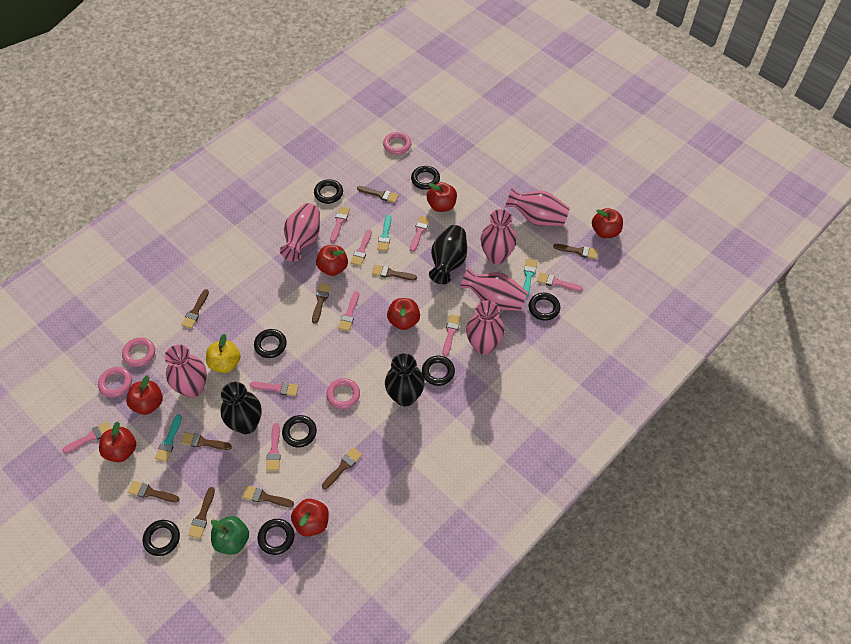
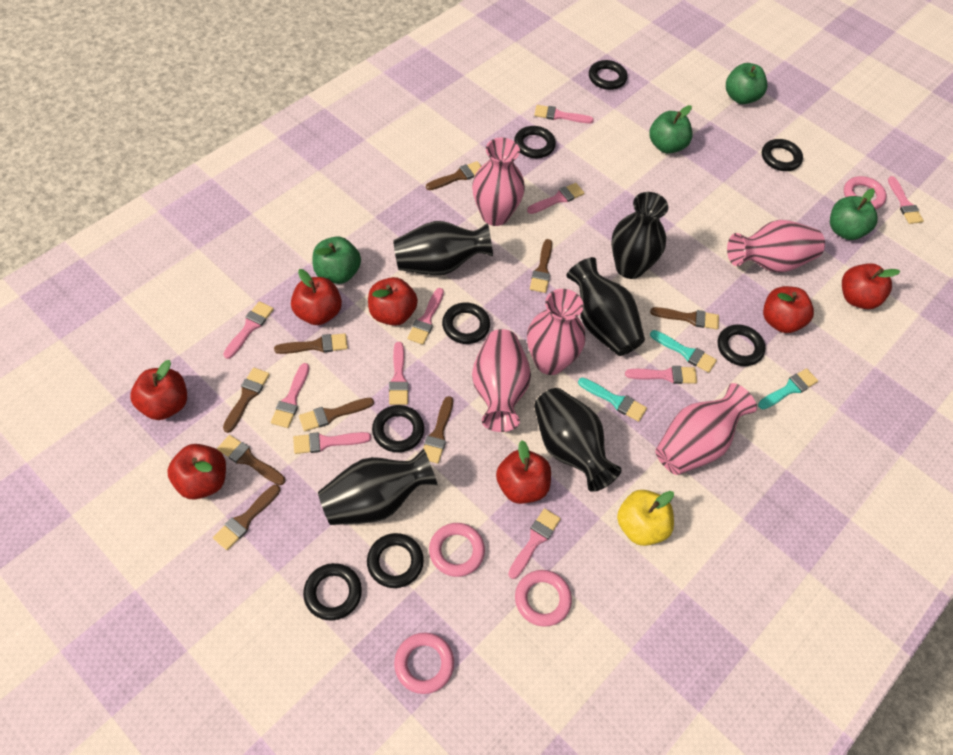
black vase: [221,382,262,434] [385,353,425,406] [429,225,467,284] = 3 -> [318,448,438,525] [393,221,493,275] [534,388,621,492] [566,257,645,356] [611,192,668,279] = 5
brown brush: [128,481,179,502] [181,289,209,329] [181,432,232,450] [188,487,215,539] [242,486,294,507] [312,283,331,324] [322,447,362,489] [357,186,399,203] [372,265,417,280] [553,244,598,259] = 10 -> [213,485,280,550] [217,435,285,485] [223,367,270,433] [274,333,348,354] [299,398,374,431] [424,396,453,464] [426,161,481,190] [530,239,552,293] [650,307,719,330] = 9
green apple: [211,516,249,555] = 1 -> [312,236,361,284] [649,105,693,154] [726,63,768,104] [830,188,878,240] = 4
pink brush: [62,421,112,453] [250,382,299,396] [266,423,281,471] [330,207,350,243] [338,291,359,331] [351,230,372,266] [410,216,430,252] [443,315,461,357] [537,272,583,291] = 9 -> [223,301,274,359] [271,363,309,428] [293,432,371,454] [389,342,408,405] [407,288,444,345] [508,508,561,579] [527,183,584,214] [534,105,594,123] [625,366,697,384] [888,176,924,224] = 10
pink vase: [164,345,207,398] [280,203,320,261] [460,267,528,311] [466,301,505,354] [481,209,517,264] [505,187,570,226] = 6 -> [472,138,525,226] [472,329,531,432] [527,289,585,375] [655,383,757,475] [727,220,825,273] = 5

